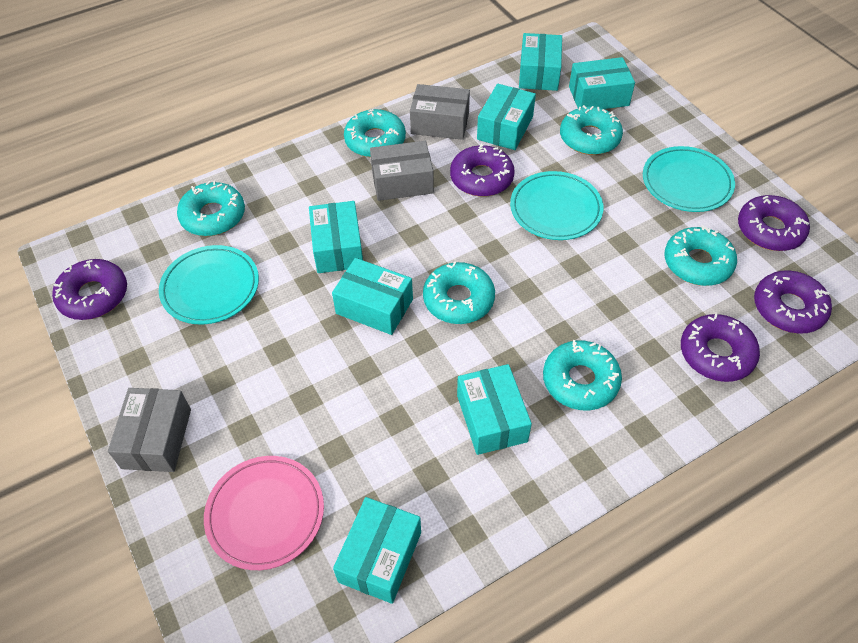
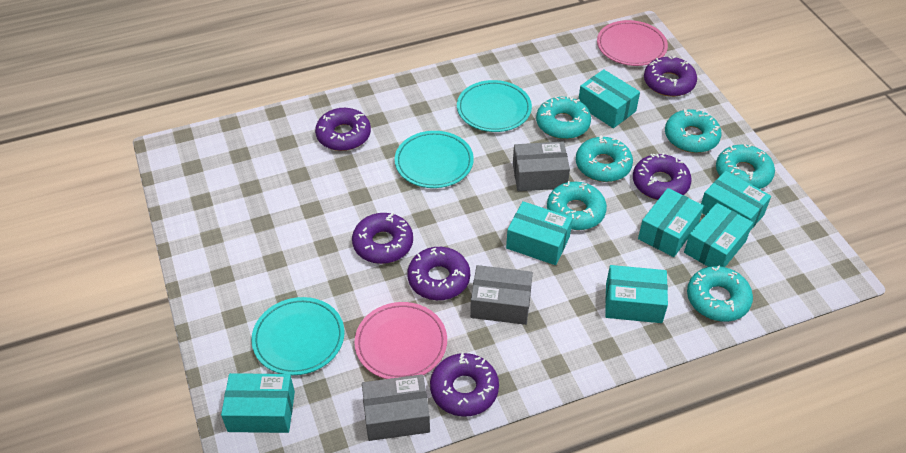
pink plate: [204,456,324,570] = 1 -> [354,302,447,379] [597,20,668,66] = 2
purple donut: [52,259,127,320] [450,143,515,197] [681,313,760,382] [738,195,810,251] [754,270,832,334] = 5 -> [315,108,371,151] [352,212,413,264] [407,247,470,300] [430,352,499,417] [633,153,692,200] [644,56,697,97] = 6

